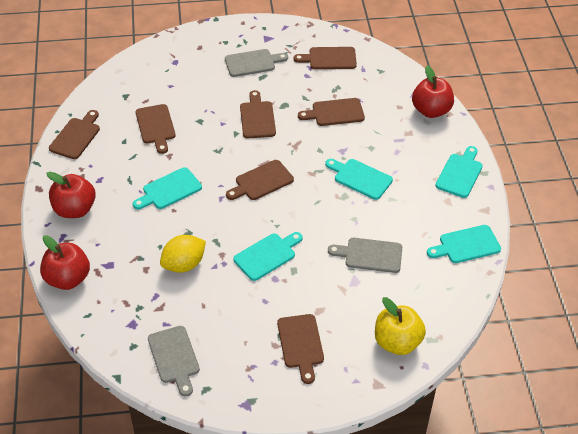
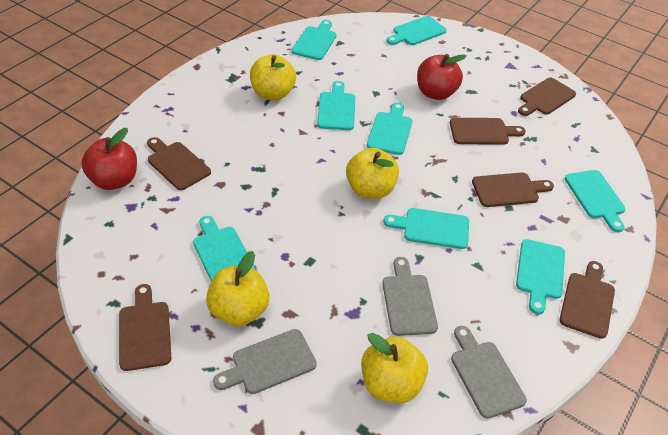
brown cutting board: [49,110,100,159] [136,104,176,154] [226,160,294,200] [240,90,276,138] [277,314,324,384] [294,47,357,69] [298,98,365,126] = 7 -> [119,284,171,371] [147,137,211,190] [450,118,526,145] [472,172,554,207] [518,78,576,116] [560,261,615,339] = 6
red apple: [40,235,90,290] [47,172,96,218] [412,65,454,118] = 3 -> [81,128,137,190] [417,54,467,100] = 2
turquoise cutting board: [133,167,202,209] [233,232,303,281] [325,159,393,200] [427,225,501,263] [435,146,483,198] = 5 -> [193,216,255,281] [292,20,336,60] [317,81,355,130] [367,103,412,155] [383,208,469,249] [387,16,446,45] [516,239,565,314] [565,170,626,232] = 8
yellow apple: [375,297,426,355] = 1 -> [206,251,270,326] [250,54,296,100] [346,148,399,199] [361,333,428,403] = 4
yellow lemon: [160,235,206,273] = 1 -> none = 0

